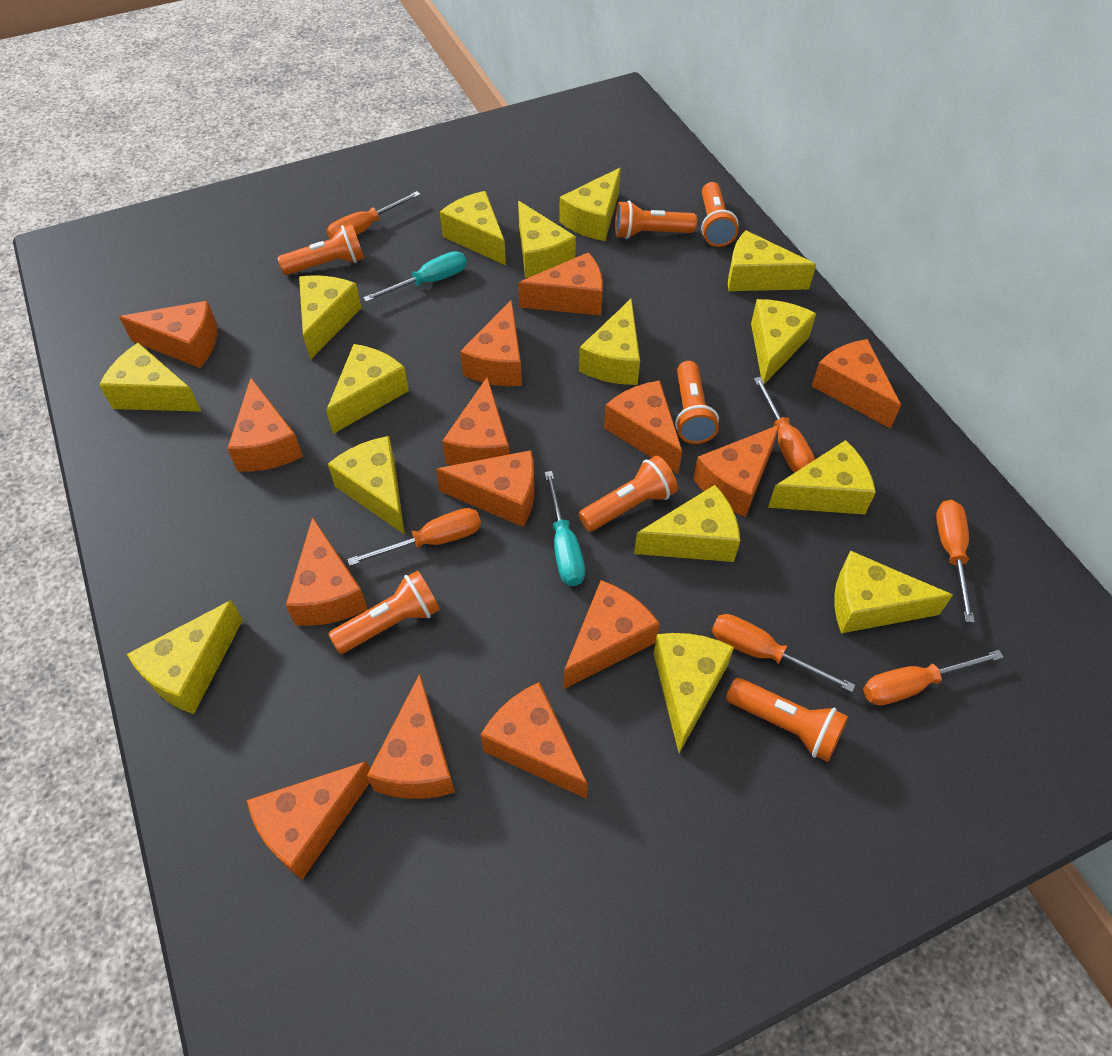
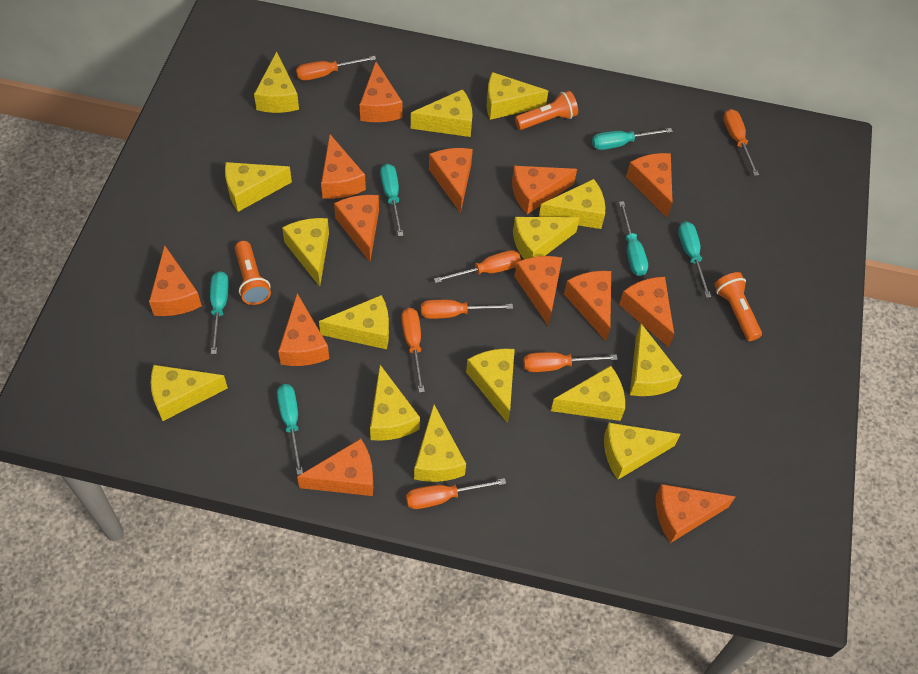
orange cheese: [119,301,218,368] [227,378,303,472] [247,761,370,880] [286,517,368,626] [367,674,455,799] [436,450,534,527] [442,377,509,465] [460,300,522,386] [480,682,588,799] [518,252,603,316] [563,580,660,689] [604,380,682,474] [693,424,780,517] [812,339,901,429] = 14 -> [149,245,202,316] [278,293,329,366] [297,438,373,496] [321,134,366,199] [334,195,379,262] [360,62,402,122] [429,148,473,213] [512,166,577,214] [514,256,562,326] [564,271,611,341] [619,277,674,347] [626,153,673,218] [656,484,735,543] = 13
orange flashlight: [278,224,365,275] [329,571,440,654] [579,456,678,531] [615,201,697,239] [675,361,719,444] [701,182,738,247] [726,678,848,762] = 7 -> [235,241,271,305] [515,90,578,130] [714,272,762,341] = 3
orange screwdriver: [327,191,421,239] [347,508,481,566] [712,614,855,692] [754,377,815,472] [863,650,1004,705] [936,500,975,622] = 6 -> [296,56,376,81] [402,308,425,393] [406,478,506,509] [421,299,513,319] [434,250,521,283] [523,352,618,372] [723,109,759,176] = 7
turquoise screwdriver: [363,251,467,302] [544,471,585,586] = 2 -> [210,271,229,354] [277,384,303,475] [380,164,404,236] [592,128,673,150] [619,201,648,276] [678,221,711,298] = 6

